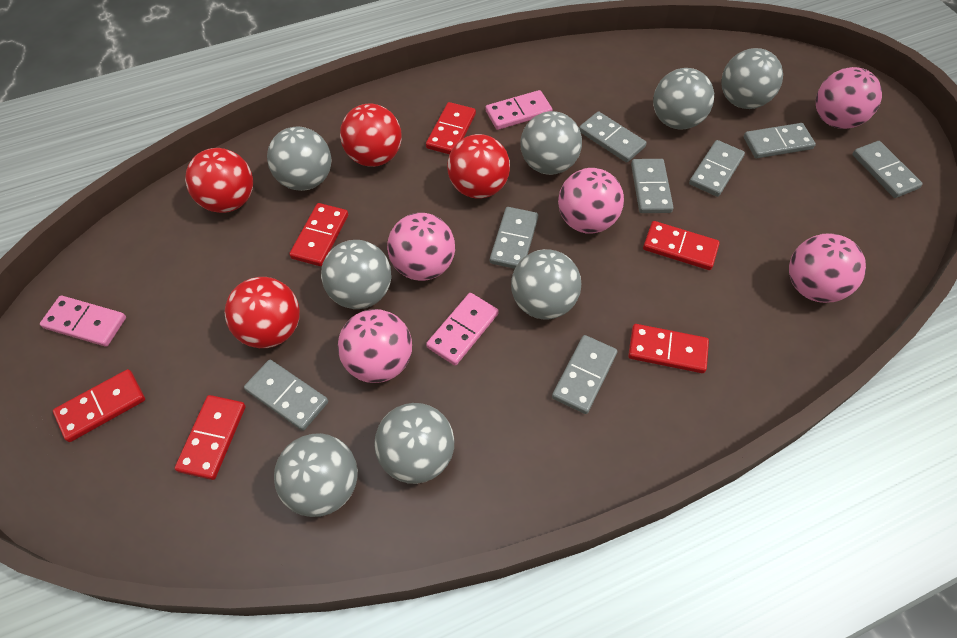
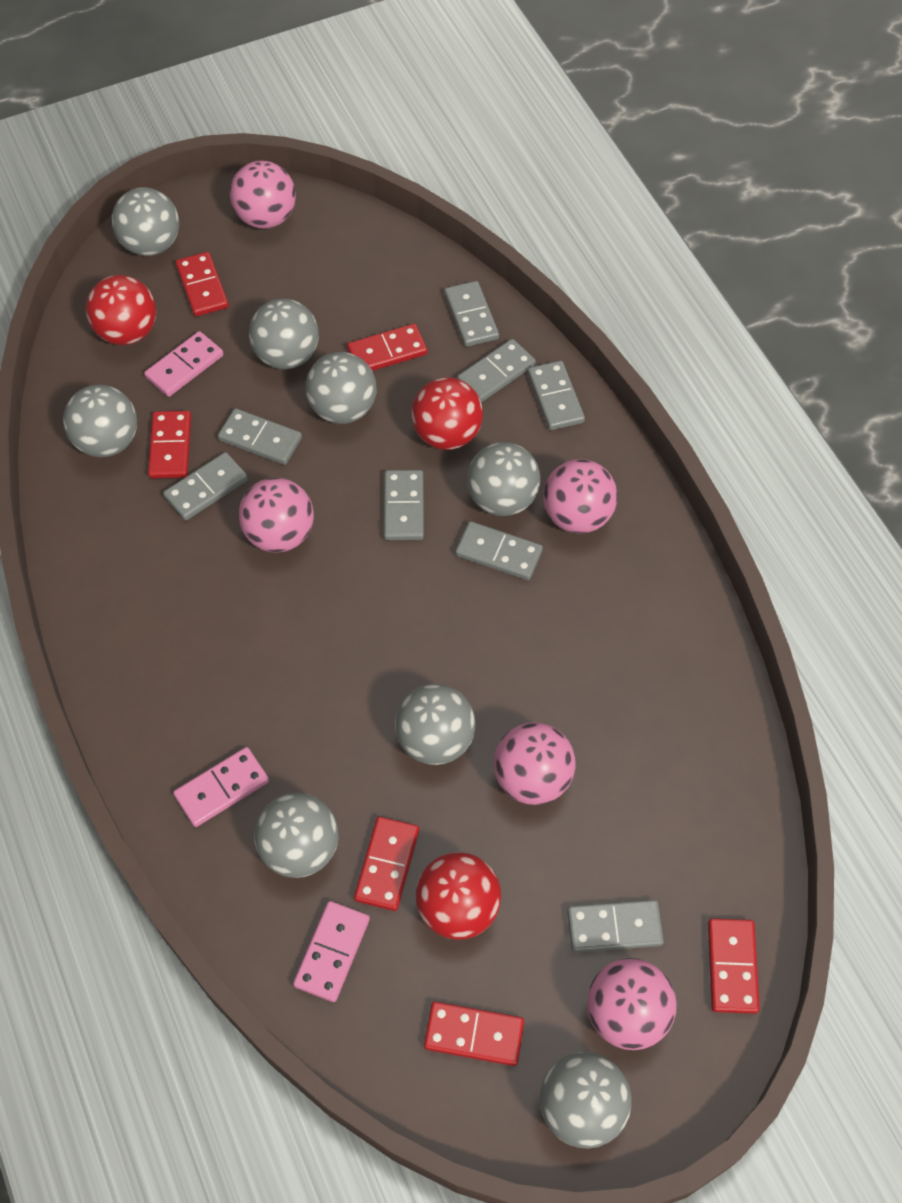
red ball: [185,148,253,213] [225,277,300,348] [340,104,402,167] [447,134,510,199] = 4 -> [86,275,156,345] [411,377,483,450] [416,852,501,940] = 3

